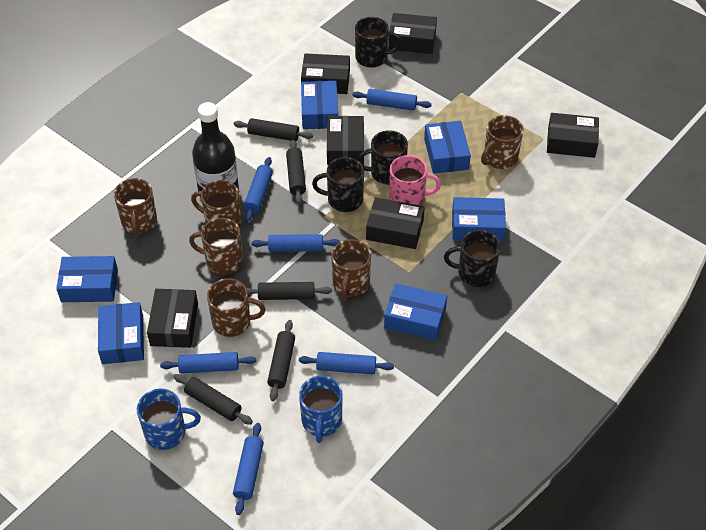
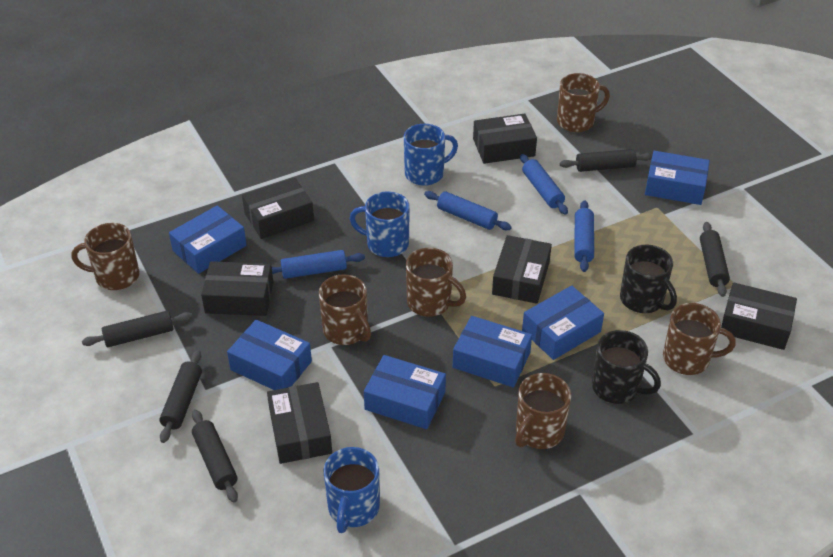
black bottle: [192,102,239,197] = 1 -> none = 0
black mug: [312,157,364,212] [355,17,402,68] [357,130,408,185] [444,230,501,287] = 4 -> [592,330,661,404] [620,245,677,313] = 2
blue mug: [137,389,201,450] [299,376,343,443] = 2 -> [323,447,380,533] [350,191,410,257] [404,124,458,186] = 3
blue rolling pin: [160,352,256,374] [233,423,264,515] [244,157,273,222] [251,234,340,252] [299,352,394,374] [352,89,432,111] = 6 -> [272,250,365,279] [424,191,512,230] [520,154,568,215] [574,200,594,272] = 4
pink mug: [389,155,441,206] = 1 -> none = 0

